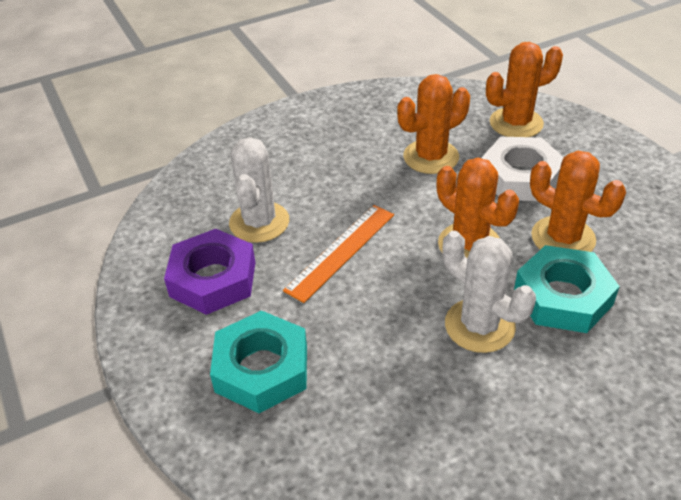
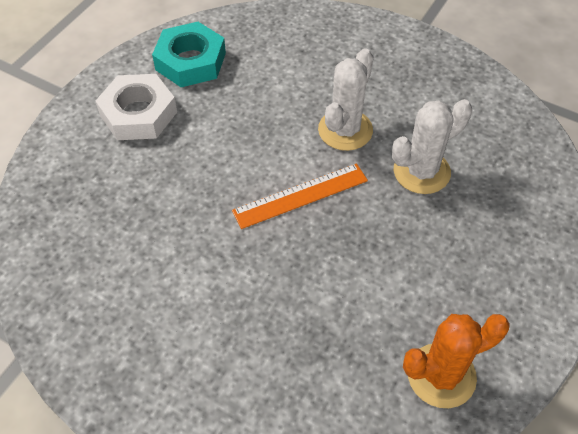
orange cactus: [397,74,470,174] [437,158,519,258] [486,42,563,137] [530,151,626,252] = 4 -> [403,314,510,408] = 1
purple nut: [164,229,255,315] = 1 -> none = 0
turquoise nut: [210,310,307,413] [514,245,620,333] = 2 -> [152,22,226,87] = 1

